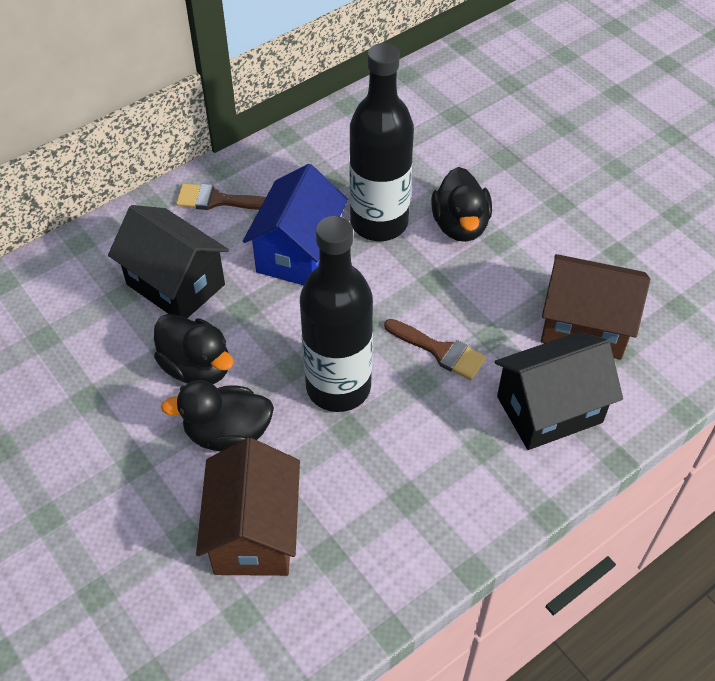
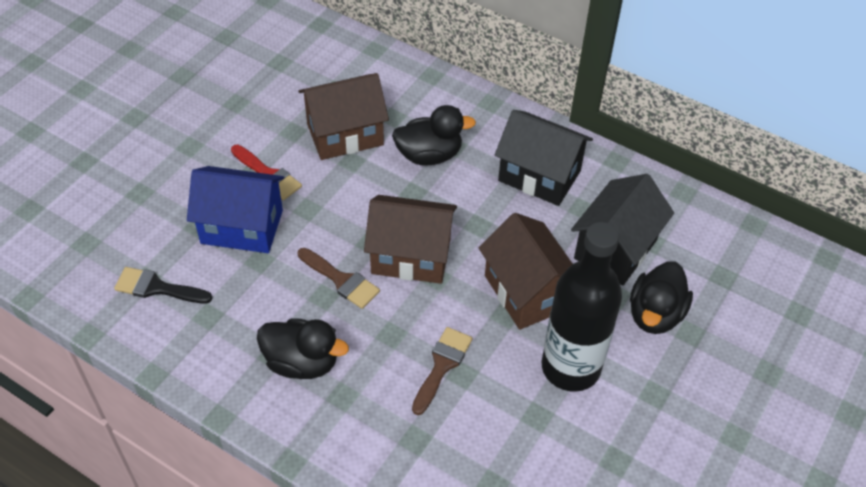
black bottle: [300,216,373,412] [349,43,414,241] = 2 -> [542,222,622,392] = 1
black brush: none = 0 -> [114,267,213,303] = 1
brown house: [196,438,300,576] [541,254,651,360] = 2 -> [298,73,389,160] [364,195,457,284] [479,213,573,330] = 3
red brush: none = 0 -> [231,145,302,201] = 1

